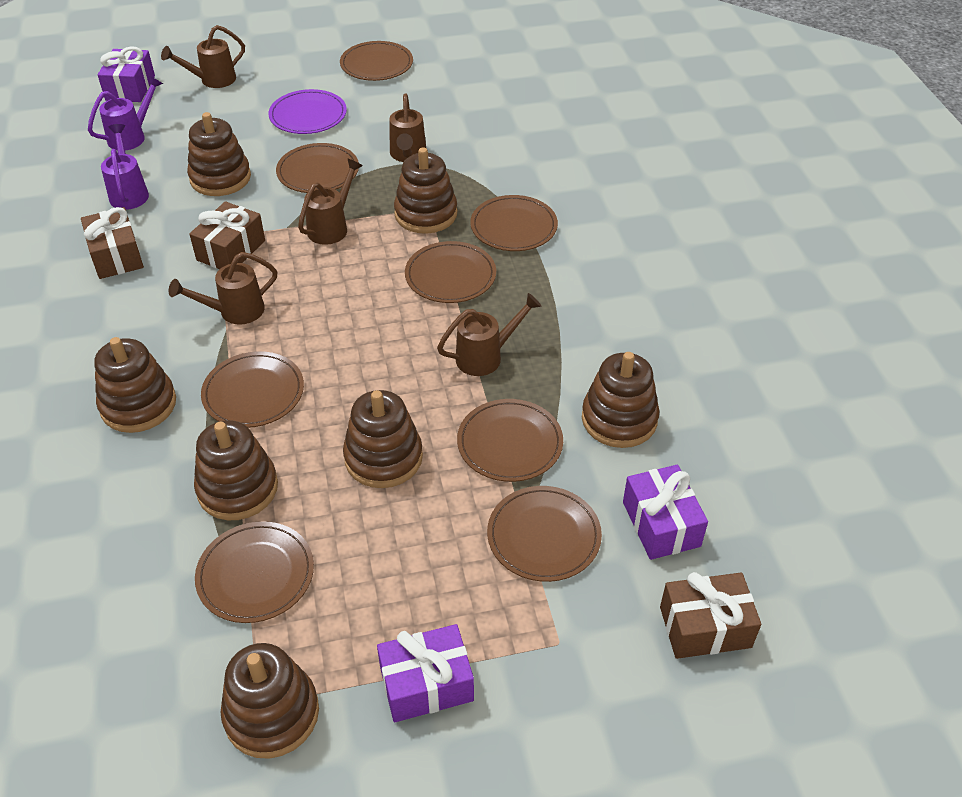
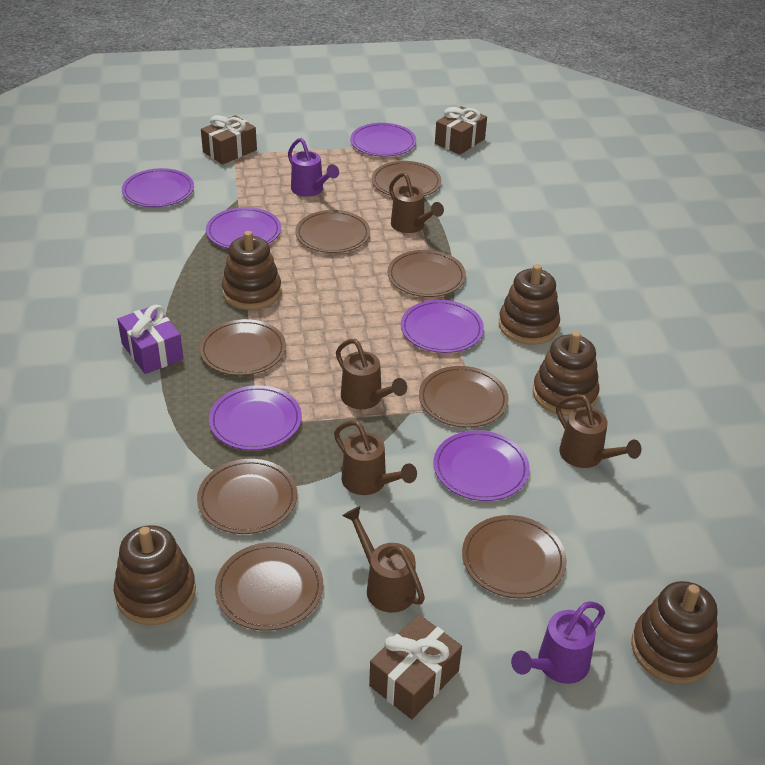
brown stacking toy: [94,337,176,433] [187,112,251,196] [194,420,278,520] [220,643,319,759] [343,390,423,488] [394,147,457,234] [582,352,659,448] = 7 -> [114,525,196,625] [222,231,281,310] [499,264,560,345] [533,331,600,416] [631,581,718,684] = 5
purple gift: [98,46,155,102] [377,624,474,722] [623,465,708,560] = 3 -> [117,305,183,374] = 1
purple plate: [268,89,347,134] = 1 -> [122,168,194,207] [206,207,281,249] [209,385,302,450] [350,123,416,157] [401,300,484,353] [433,430,530,501] = 6

